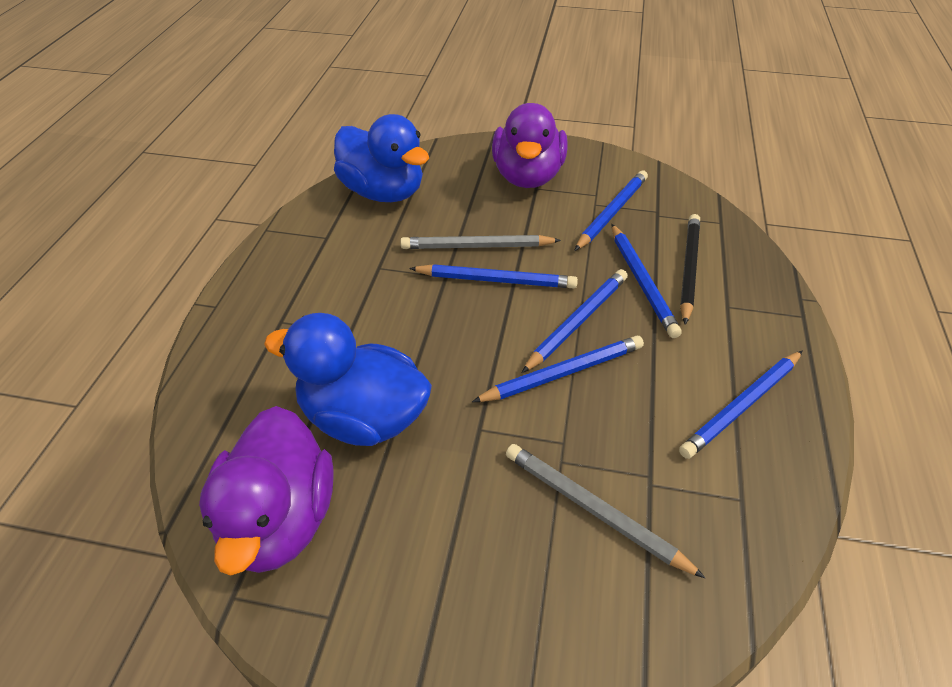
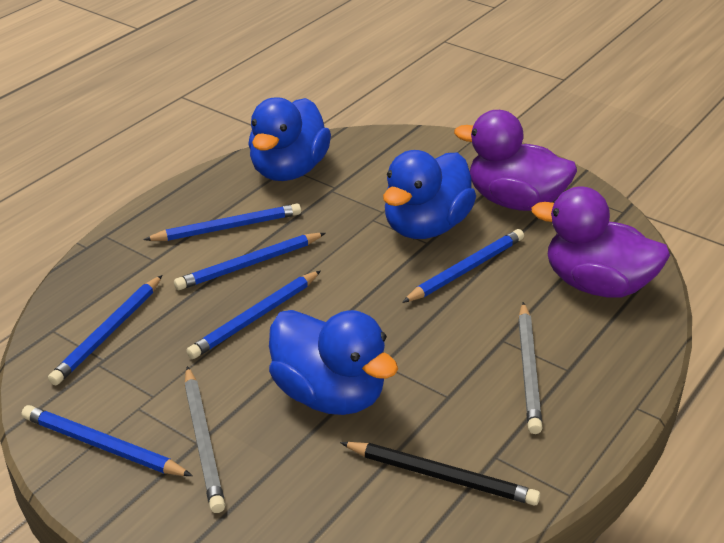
blue duck: [264,313,432,446] [334,114,429,202] = 2 -> [248,97,331,181] [269,310,398,415] [383,150,476,239] = 3

